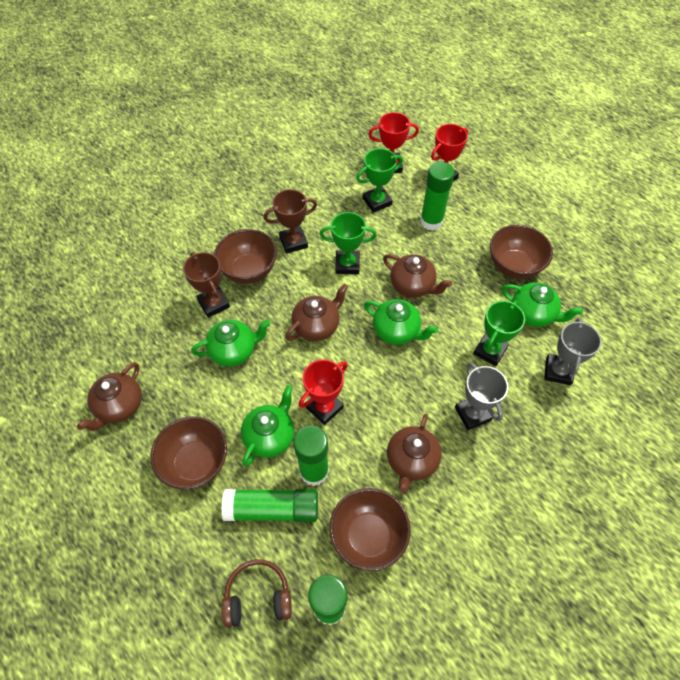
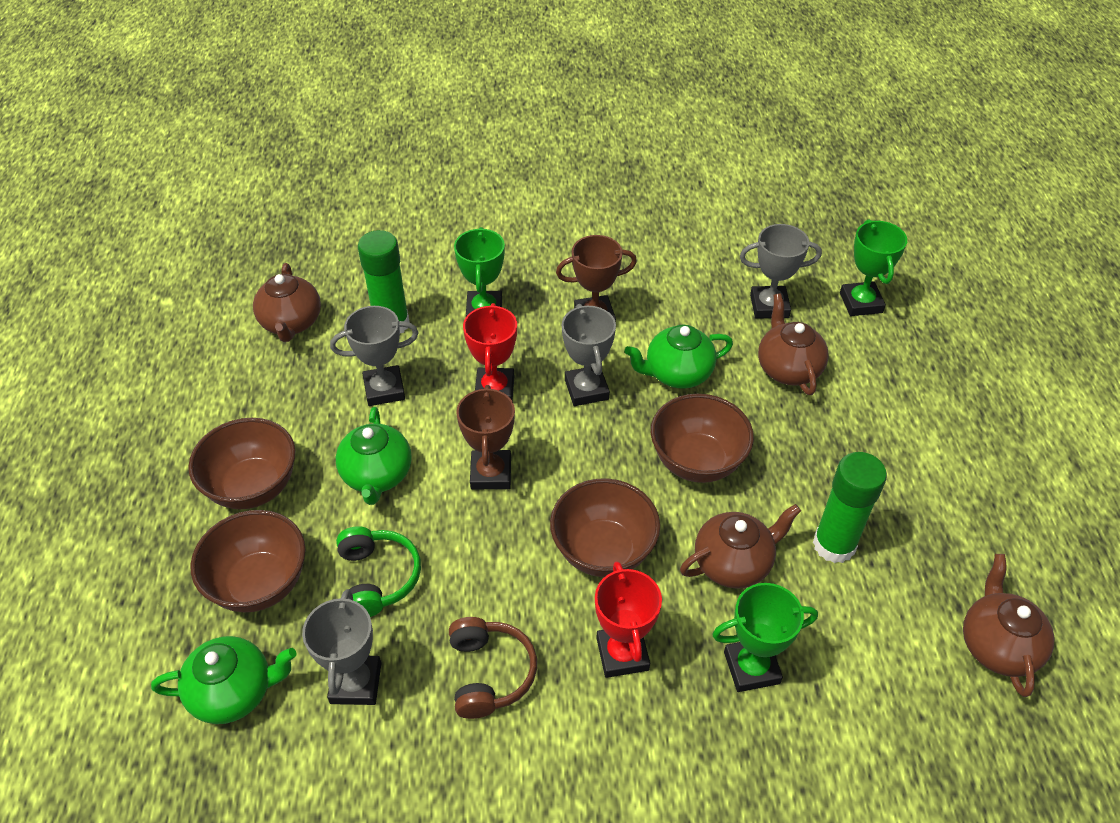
green glue stick: [221,489,318,522] [293,426,329,486] [308,575,347,625] [420,162,455,230] = 4 -> [358,230,410,333] [813,452,887,563] = 2
green headphones: none = 0 -> [336,526,421,617] = 1
green teapot: [191,320,271,367] [241,385,294,466] [364,299,438,345] [502,282,583,327] = 4 -> [151,636,296,724] [336,407,412,505] [624,324,733,389] = 3
grey trophy: [455,362,508,430] [544,318,602,385] = 2 -> [302,589,381,705] [330,306,418,406] [562,304,616,406] [740,224,822,319] = 4
red trophy: [299,360,348,425] [368,112,419,173] [431,124,468,181] = 3 -> [463,303,517,401] [595,561,662,678] = 2

